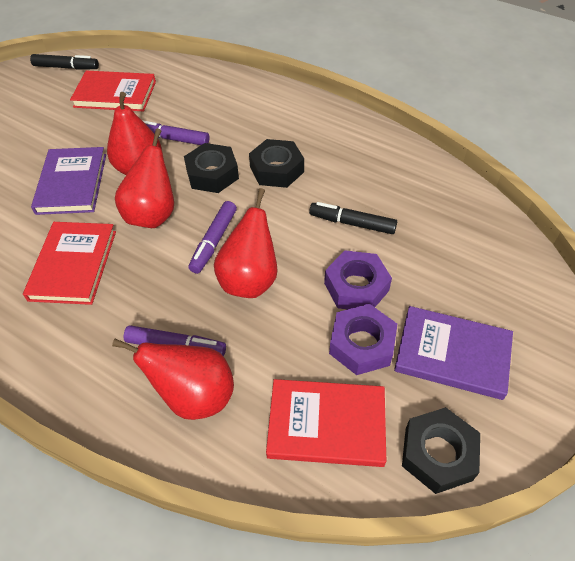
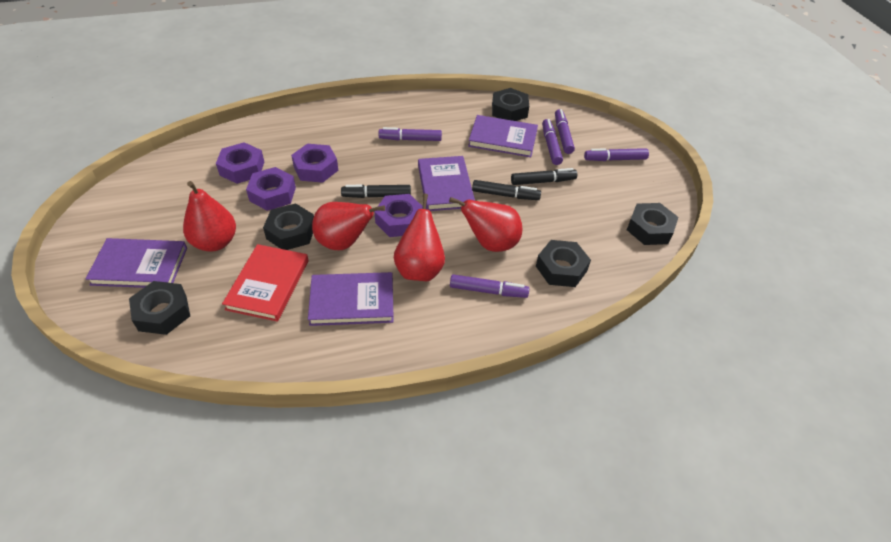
black marker: [30,54,99,70] [309,202,397,234] = 2 -> [341,185,411,198] [472,180,541,200] [511,168,577,185] = 3
black nut: [184,143,239,193] [249,139,304,188] [402,407,480,494] = 3 -> [129,281,190,335] [263,203,314,250] [492,88,529,121] [536,240,591,287] [627,203,678,245] = 5
purple book: [31,147,106,215] [394,306,513,400] = 2 -> [85,238,187,288] [308,272,394,326] [418,156,475,211] [468,115,538,157] = 4
purple marker: [124,325,226,356] [142,120,210,145] [188,201,237,274] = 3 -> [378,127,442,141] [450,274,529,298] [542,119,563,165] [555,109,575,154] [584,148,649,161] = 5
purple nut: [324,250,392,309] [329,304,397,375] = 2 -> [216,142,264,184] [246,167,296,211] [291,144,338,183] [374,194,423,237] = 4
red book: [23,222,116,305] [70,71,156,112] [266,379,386,467] = 3 -> [222,244,309,322] = 1

